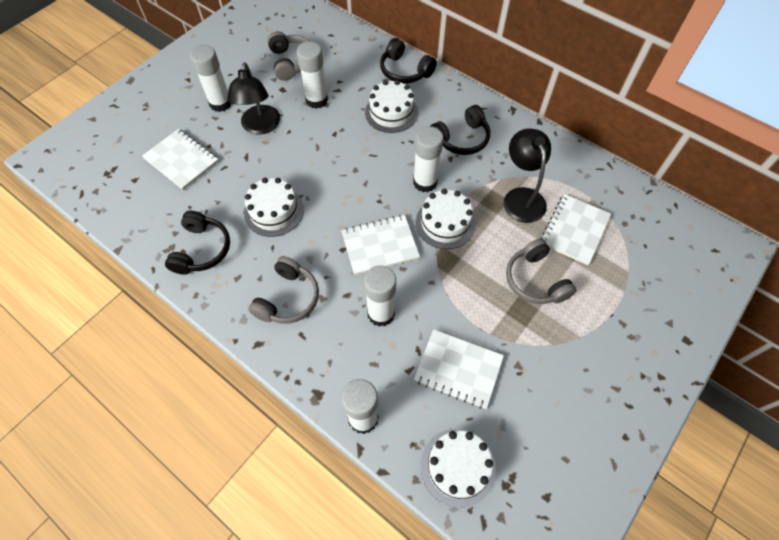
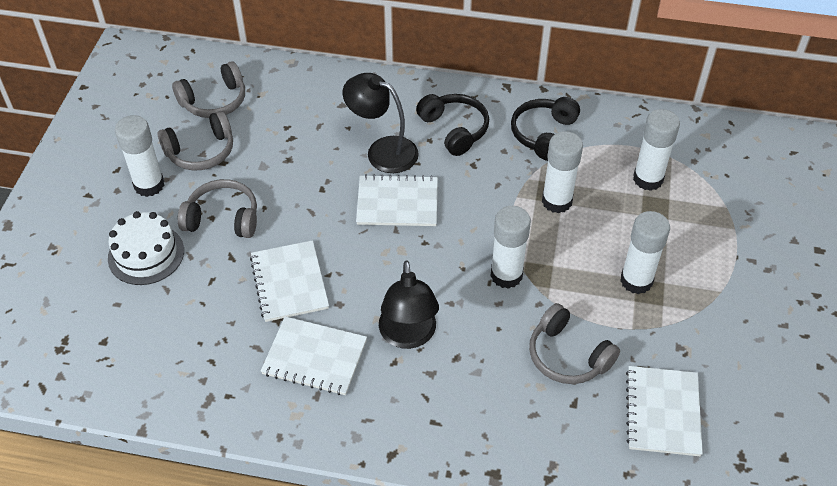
black headphones: [165,211,230,275] [380,38,437,83] [431,105,490,155] = 3 -> [416,94,489,156] [511,97,580,161] = 2
grey headphones: [248,256,319,324] [268,31,310,81] [506,239,576,304] = 3 -> [158,111,233,171] [172,61,245,118] [178,179,257,238] [529,303,620,384] = 4
white cake: [244,178,304,237] [365,80,418,133] [416,189,476,249] [421,429,496,508] = 4 -> [108,211,184,285] = 1

